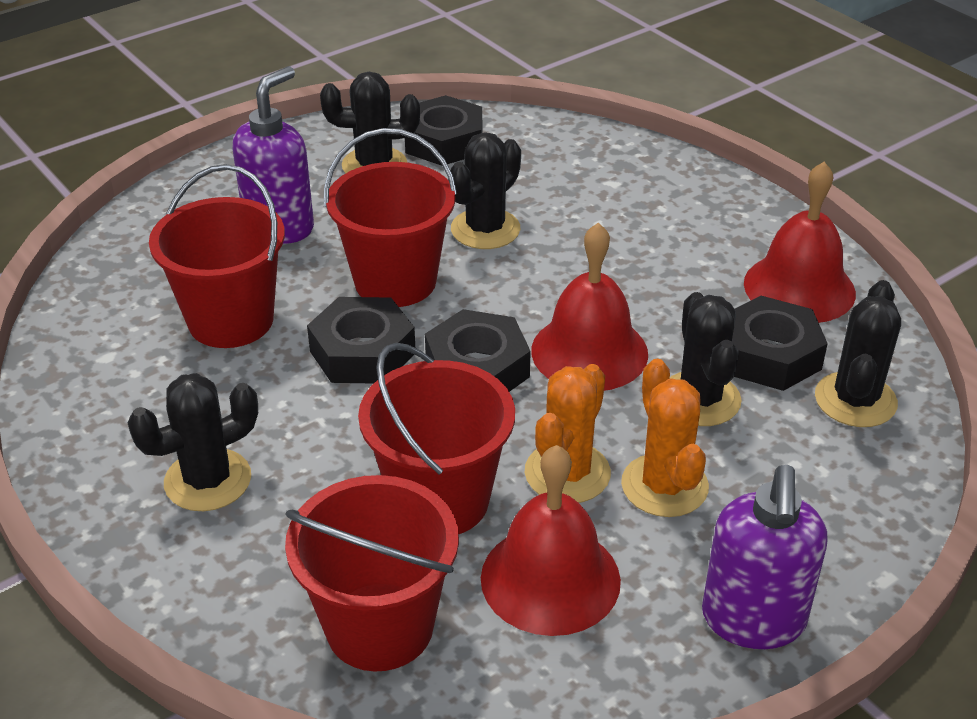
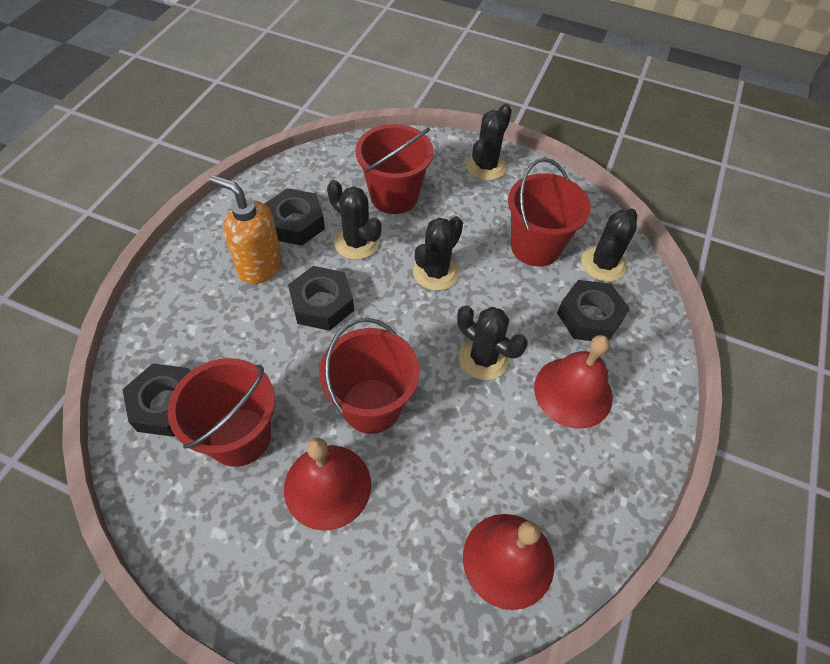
orange cactus: [525,364,611,503] [621,359,709,517] = 2 -> none = 0
orange soap dispenser: none = 0 -> [209,175,282,284] = 1
purple soap dispenser: [232,66,314,244] [702,465,828,649] = 2 -> none = 0

